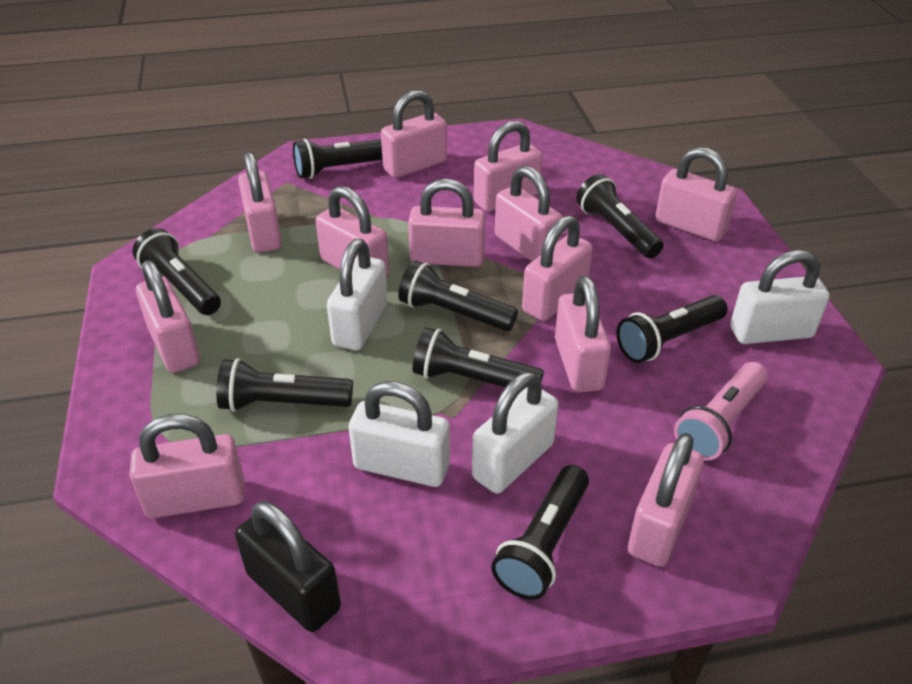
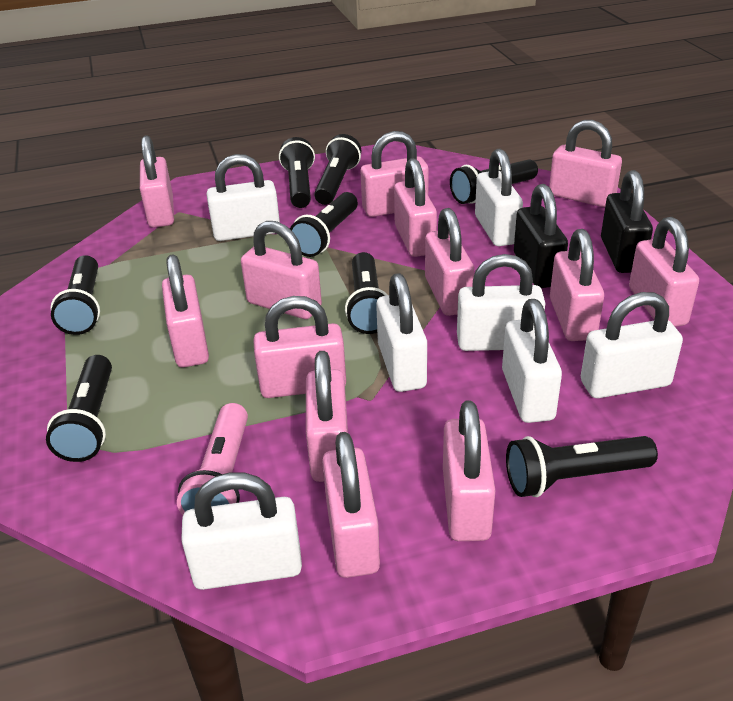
black padlock: [235,501,341,632] = 1 -> [514,184,568,288] [601,170,653,273] = 2
pink padlock: [129,414,245,518] [136,260,200,373] [238,152,282,253] [316,186,389,276] [381,90,447,178] [408,179,485,267] [474,121,543,212] [495,166,563,261] [522,215,593,321] [555,276,611,393] [628,433,704,567] [655,147,737,242] = 12 -> [140,135,174,228] [162,254,209,368] [241,221,322,319] [253,296,346,398] [306,351,348,482] [322,432,380,578] [360,131,429,217] [394,158,437,257] [425,208,474,316] [443,400,495,541] [549,120,622,207] [550,229,604,341] [629,217,699,327] = 13
white padlock: [327,239,388,350] [349,381,450,487] [472,372,558,494] [730,250,830,344] = 4 -> [181,472,302,590] [206,154,280,241] [376,273,427,392] [457,254,545,351] [475,148,523,246] [502,299,562,423] [581,292,683,398] = 7

